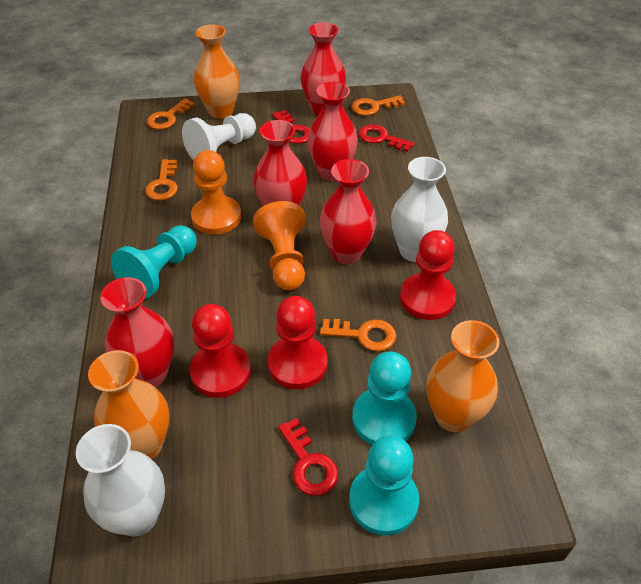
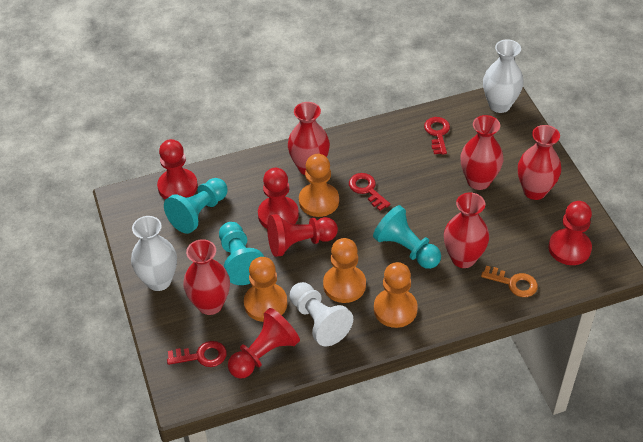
orange key: [145,159,178,201] [147,98,195,130] [320,319,397,351] [351,95,405,116] = 4 -> [481,266,538,297] = 1
orange pawn: [191,150,241,235] [253,201,306,290] = 2 -> [244,257,287,322] [299,154,339,217] [323,238,366,303] [374,262,418,328] = 4
orange vase: [88,350,169,459] [194,24,240,119] [427,320,500,432] = 3 -> none = 0
red pawn: [189,304,251,398] [268,296,328,389] [400,230,456,320] = 3 -> [157,139,198,200] [228,308,300,379] [258,168,299,228] [267,214,338,257] [548,201,592,265] = 5

